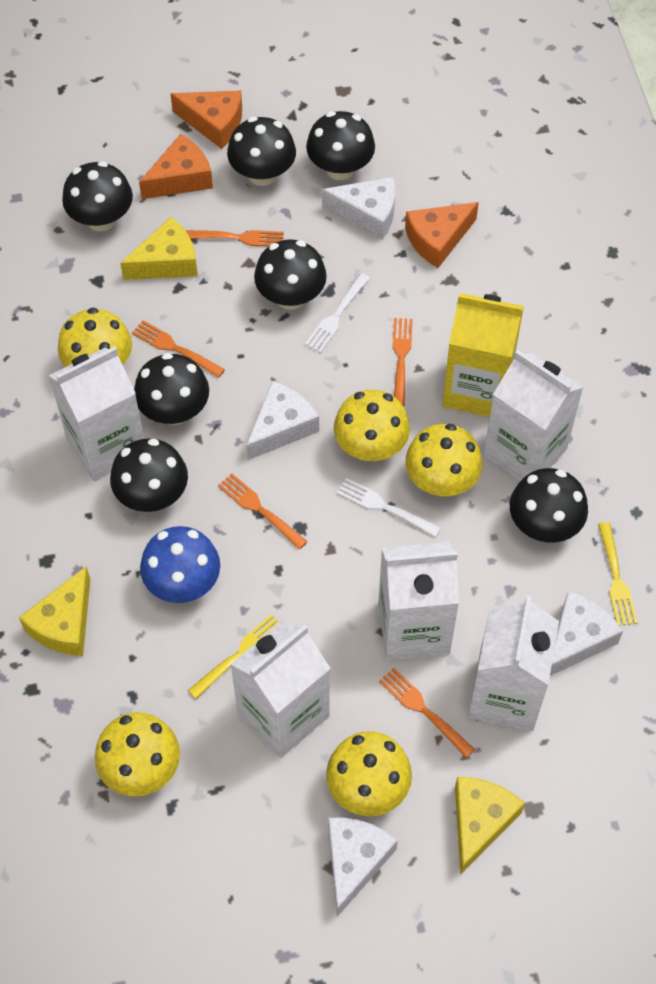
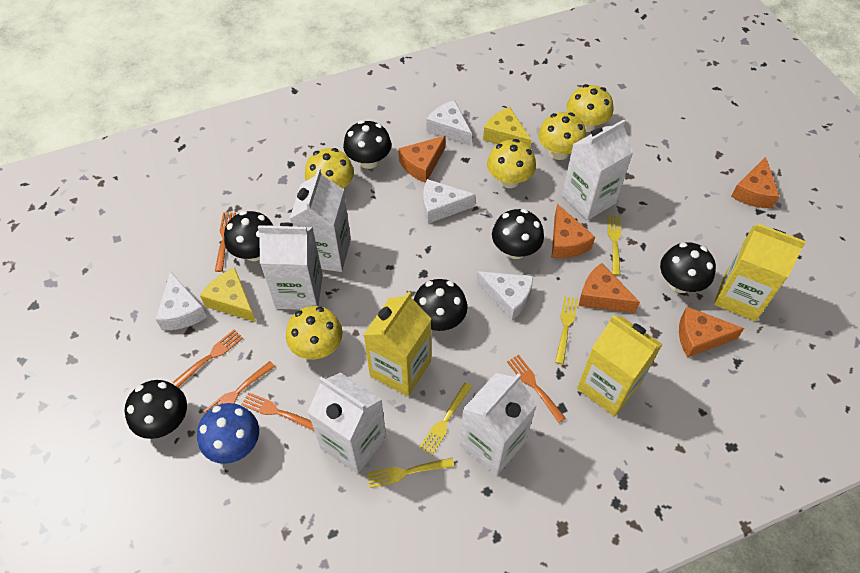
black mushroom: [62,161,133,231] [110,438,188,512] [134,353,209,425] [227,117,296,186] [254,239,327,310] [306,111,375,180] [510,468,588,543] = 7 -> [125,380,187,439] [224,211,274,261] [343,120,391,169] [414,279,468,331] [492,209,544,259] [660,242,716,293] = 6
orange cheese: [139,134,213,199] [171,90,242,149] [405,202,479,268] = 3 -> [398,136,446,183] [552,204,595,258] [579,263,640,313] [679,307,744,358] [731,157,780,209] = 5
white fork: [305,273,370,353] [337,478,441,537] = 2 -> none = 0
yellow carton: [442,293,524,417] = 1 -> [363,291,431,396] [577,315,663,416] [714,224,806,321] = 3
yellow cheese: [19,566,90,656] [120,217,198,280] [455,777,525,875] = 3 -> [200,268,256,322] [483,107,532,147] = 2
yellow fork: [188,615,279,699] [598,522,637,626] = 2 -> [367,458,454,488] [419,383,472,455] [555,296,578,365] [607,216,621,275] = 4

